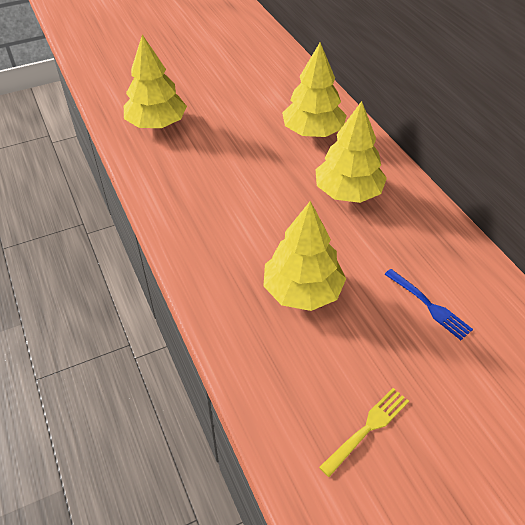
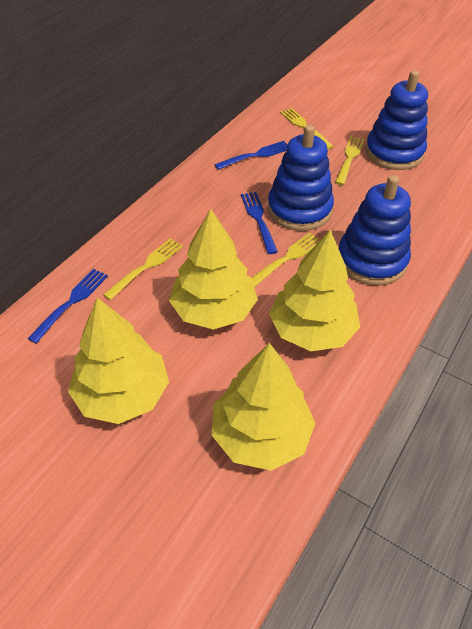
blue fork: [384,269,473,340] = 1 -> [27,269,108,344] [214,141,287,170] [241,192,278,254] = 3
blue stacking toy: none = 0 -> [268,125,334,231] [339,175,411,286] [365,70,428,170] = 3
yellow fork: [319,388,409,477] = 1 -> [103,238,183,300] [252,233,320,287] [280,108,334,150] [335,136,364,185] = 4

